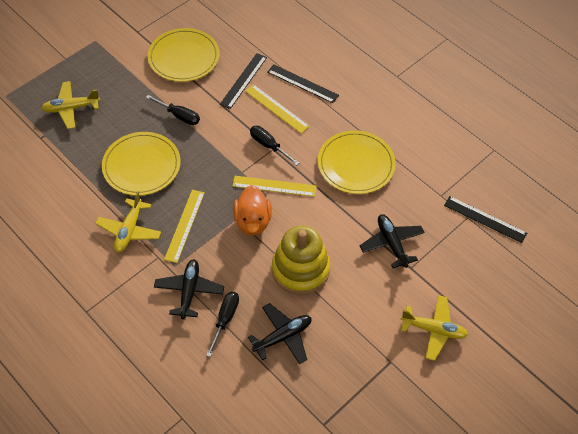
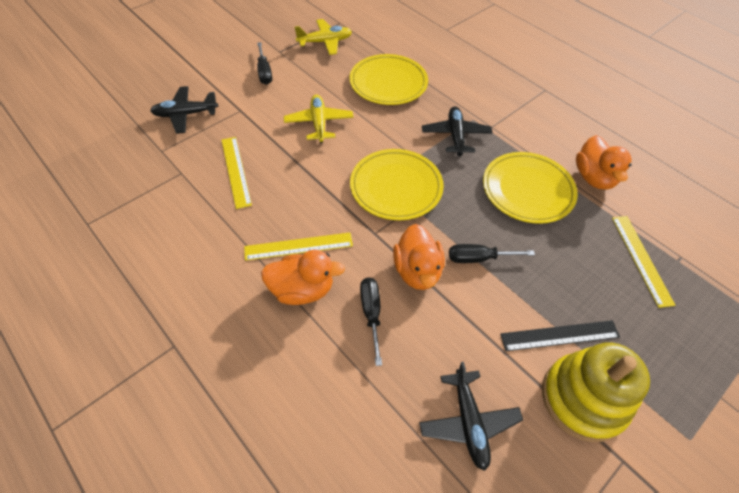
black ruler: [220,53,267,109] [267,64,339,103] [444,196,527,243] = 3 -> [500,320,620,351] = 1
orange duck: [233,185,272,236] = 1 -> [261,250,345,305] [393,224,445,290] [576,135,632,190] = 3
yellow plane: [41,81,100,129] [95,191,161,252] [401,295,468,361] = 3 -> [284,94,354,143] [295,19,352,55] = 2

